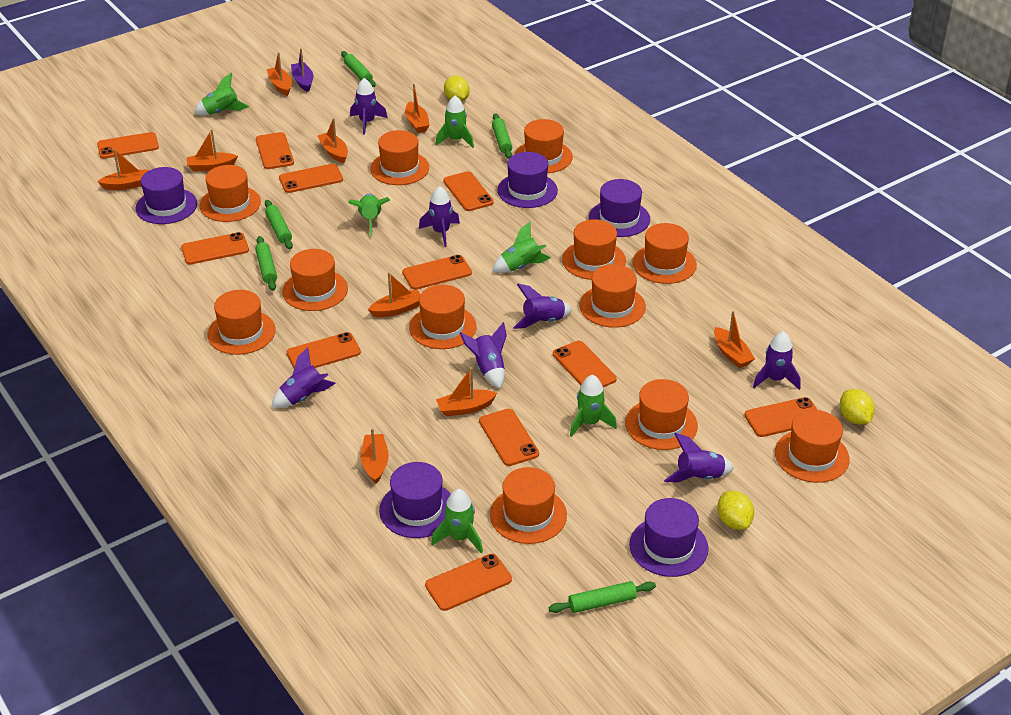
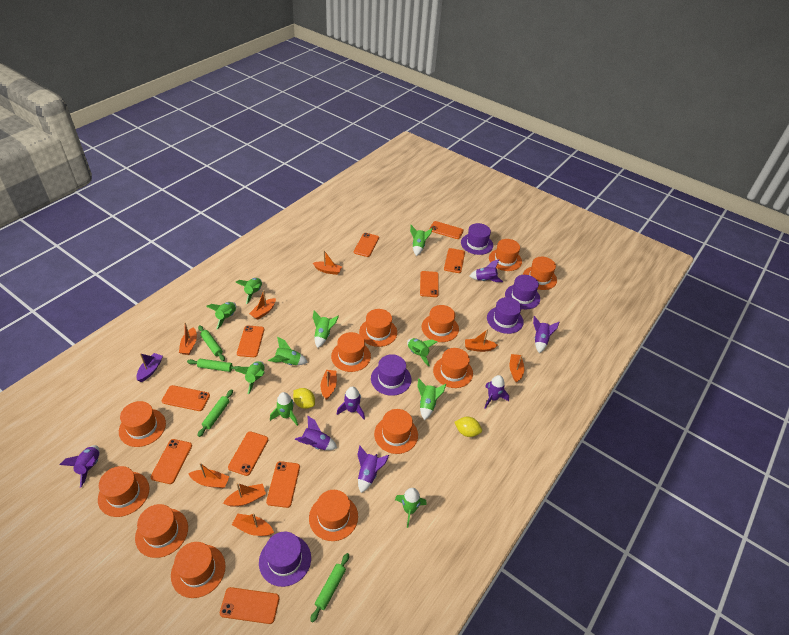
green rocket: [194,73,249,115] [348,194,390,236] [431,489,483,553] [435,96,474,148] [492,222,551,273] [570,375,617,437] = 6 -> [206,302,236,329] [235,278,262,304] [235,361,265,394] [268,337,308,365] [270,392,298,426] [313,310,339,348] [395,488,427,528] [407,338,437,366] [410,225,433,256] [417,378,446,420] = 10
green rolling pin: [255,236,277,291] [265,200,293,249] [341,51,376,87] [492,113,512,159] [549,581,656,613] = 5 -> [187,359,240,372] [198,326,225,361] [198,389,233,437] [310,553,349,622] = 4
orange phone: [97,132,159,159] [181,232,249,265] [256,132,294,169] [279,164,343,193] [286,332,361,368] [402,255,472,290] [425,554,512,611] [443,171,494,211] [479,409,539,466] [553,341,617,387] [744,397,818,437] = 11 -> [151,439,192,484] [162,385,210,411] [220,587,279,624] [228,431,268,476] [237,326,264,357] [266,461,300,508] [354,233,379,257] [420,271,439,297] [429,221,463,239] [444,248,465,273] = 10
yellow lemon: [444,76,470,102] [717,491,754,530] [840,389,875,425] = 3 -> [293,388,315,409] [455,417,482,437] = 2

